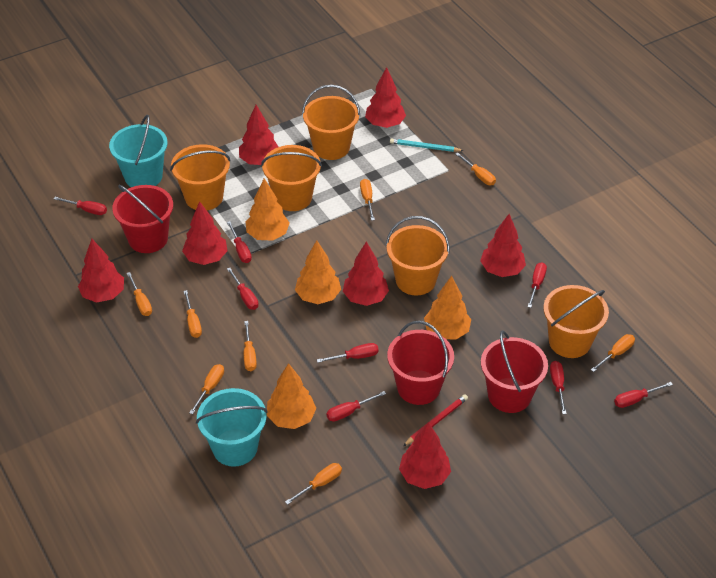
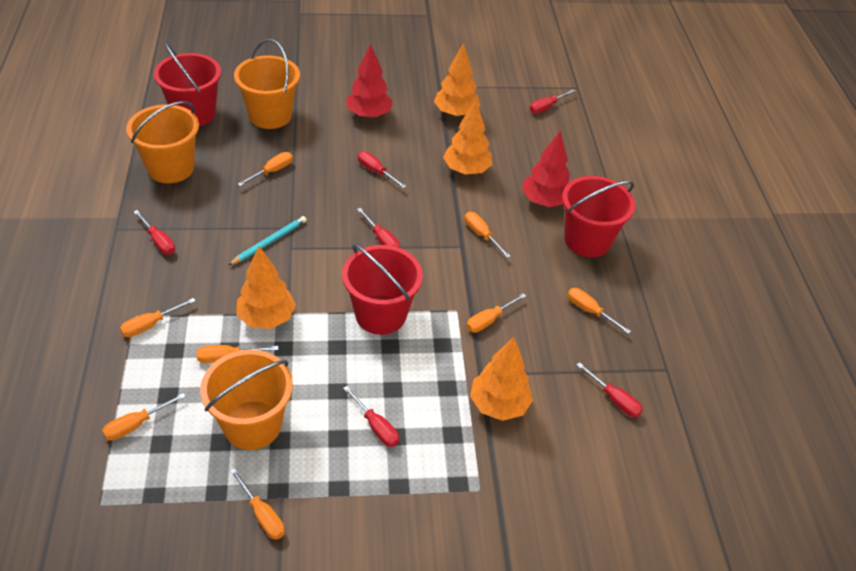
orange bucket: [170,144,230,211] [261,145,322,211] [302,85,360,160] [386,216,450,296] [543,285,609,358] = 5 -> [126,101,199,183] [200,350,293,450] [234,39,300,129] = 3
red pencil: [403,394,468,446] = 1 -> none = 0
red screwdriver: [54,197,107,215] [227,221,252,263] [227,268,259,310] [317,343,379,363] [327,391,386,422] [528,262,547,308] [550,361,567,414] [614,382,673,408] = 8 -> [134,210,175,255] [343,386,399,447] [357,208,400,248] [358,151,406,188] [530,89,575,114] [577,362,643,417] = 6
red tree: [78,239,124,303] [182,201,228,265] [239,105,278,165] [343,241,389,306] [365,67,406,128] [399,422,451,489] [480,214,526,277] = 7 -> [346,44,393,119] [522,131,570,207] = 2
turquoise bucket: [109,115,167,187] [196,388,268,467] = 2 -> none = 0

